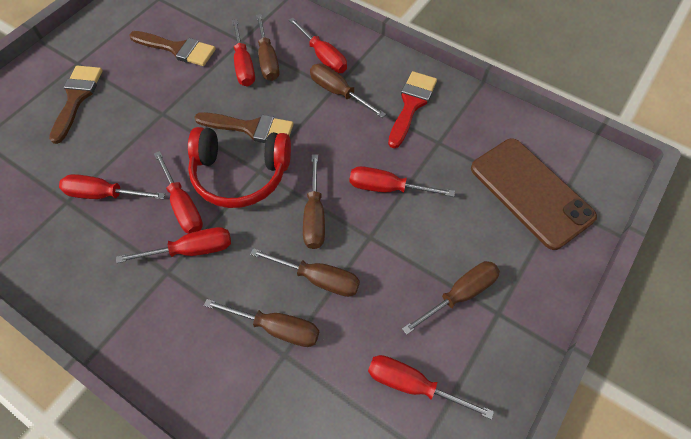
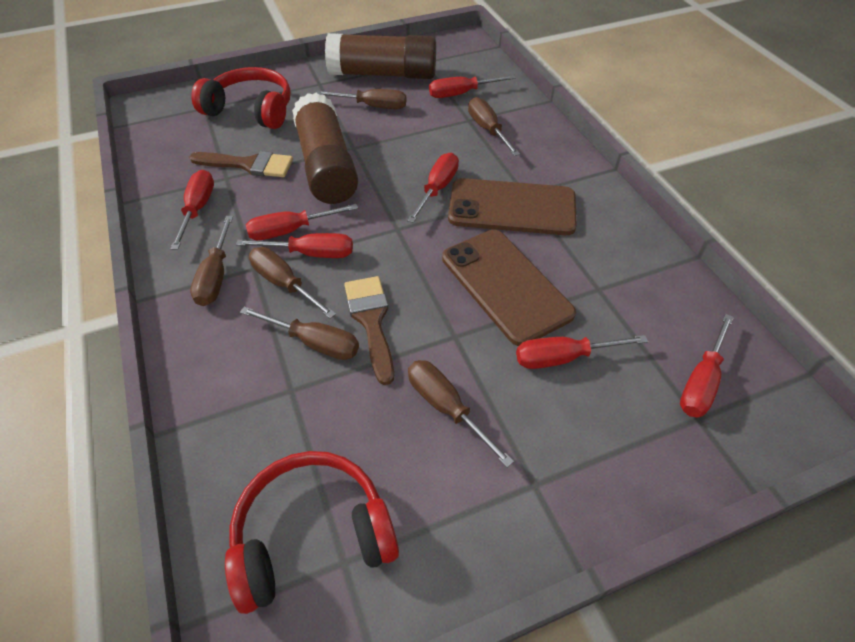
brown brush: [49,66,102,144] [129,31,216,66] [194,112,294,143] = 3 -> [189,151,293,177] [344,276,394,385] = 2
brown glue stick: none = 0 -> [292,92,358,204] [325,33,436,79] = 2
brown phone: [471,138,597,250] = 1 -> [442,230,576,346] [448,178,577,235] = 2
red brush: [388,71,437,148] = 1 -> none = 0
red headphones: [188,127,291,208] = 1 -> [191,67,291,129] [225,451,399,614] = 2

